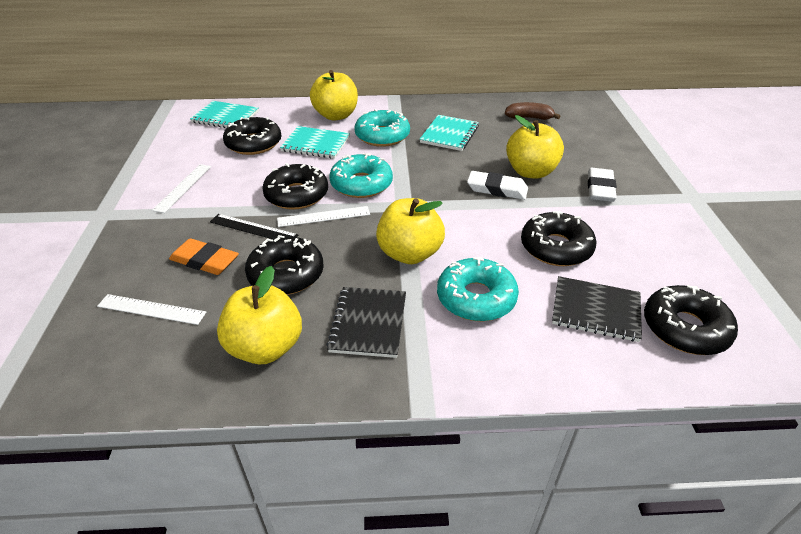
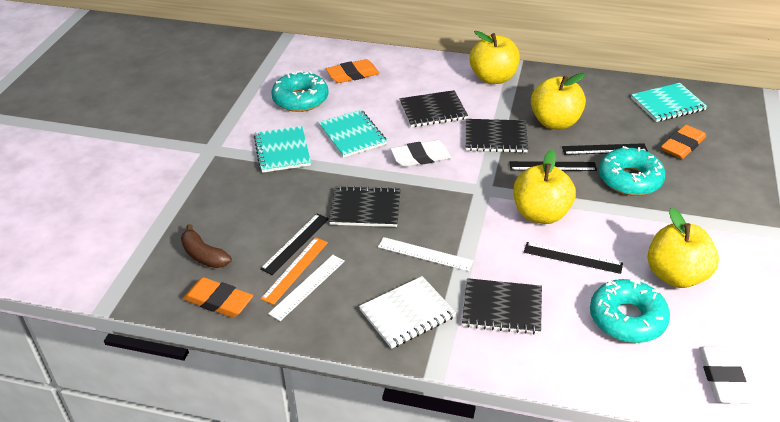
black donut: [223,117,282,155] [245,235,324,295] [262,163,328,210] [521,211,596,266] [644,285,738,355] = 5 -> none = 0
black notebook: [326,287,406,358] [552,276,642,342] = 2 -> [329,186,401,227] [399,90,468,127] [462,278,542,335] [466,119,528,153] = 4
black ruler: [210,214,298,239] = 1 -> [260,214,329,275] [509,161,597,171] [524,242,623,274] [562,143,648,155] = 4
orange eraser: [169,238,239,275] = 1 -> [183,277,253,318] [326,59,380,83] [661,125,706,159] = 3
orange ruler: none = 0 -> [261,237,328,305] = 1
white notebook: none = 0 -> [359,276,456,349] = 1
white ruler: [97,294,206,325] [152,164,211,213] [277,206,370,227] = 3 -> [268,255,345,321] [378,237,473,271] = 2

